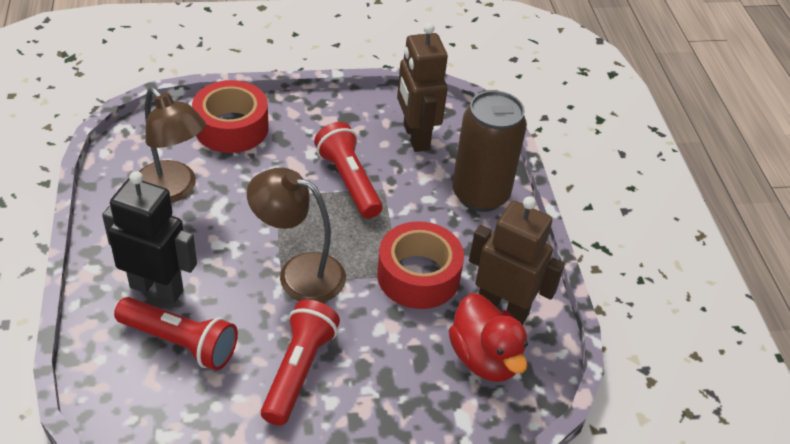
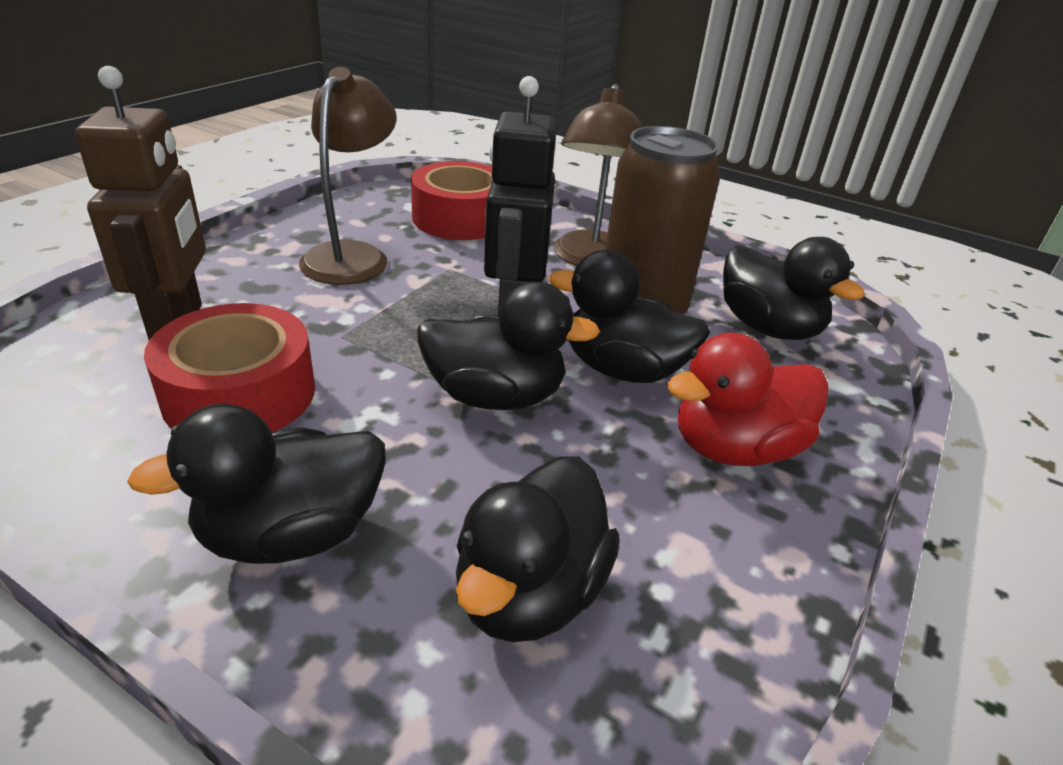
black duck: none = 0 -> [127,404,385,564] [417,281,600,410] [456,456,620,642] [549,250,710,383] [723,237,865,340] = 5
brown robot: [397,23,448,152] [469,196,565,325] = 2 -> [75,66,206,340] = 1
red flashlight: [114,297,238,370] [261,300,340,426] [314,122,383,218] = 3 -> none = 0

